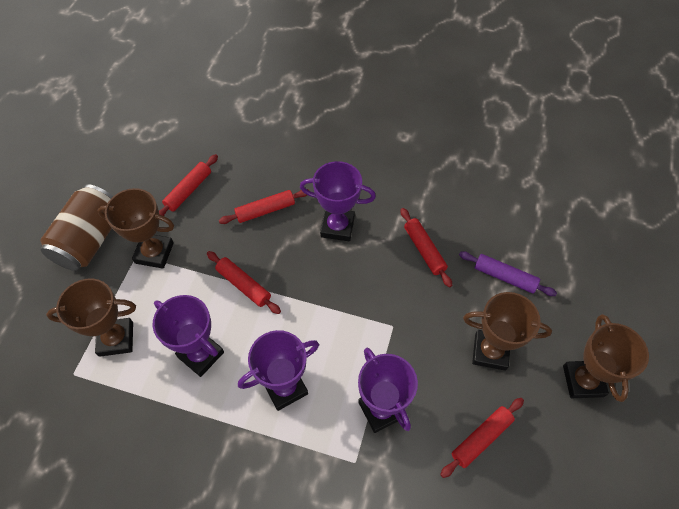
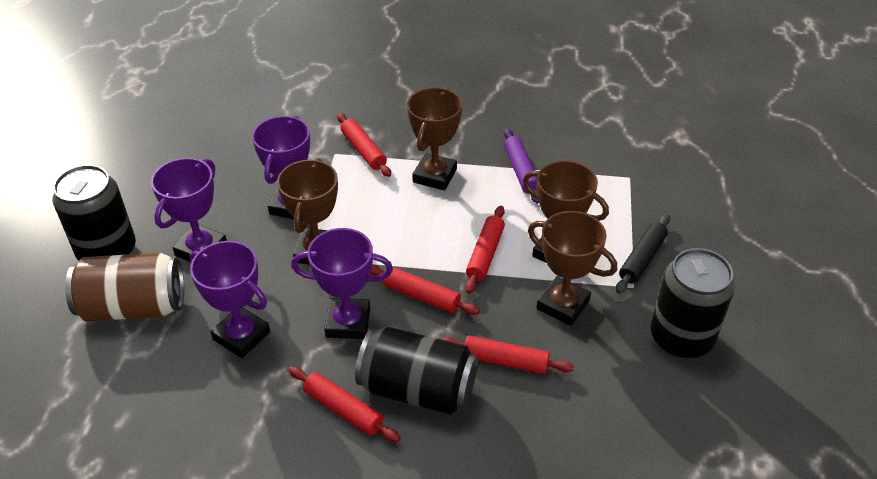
black can: none = 0 -> [53,165,136,261] [355,327,478,415] [651,248,735,359] = 3
black rolling pin: none = 0 -> [616,214,670,293] = 1

